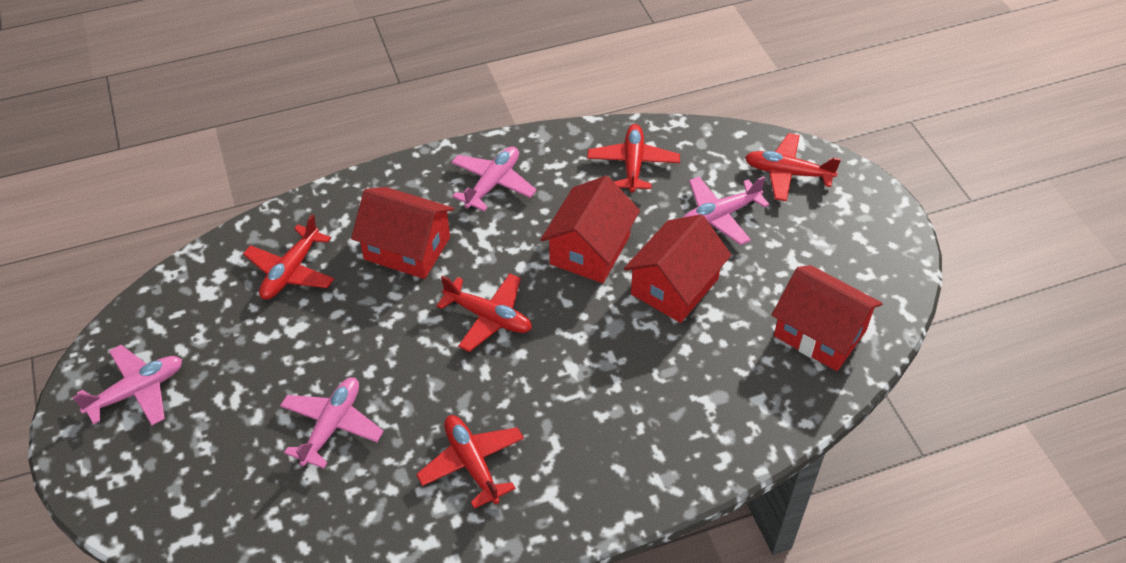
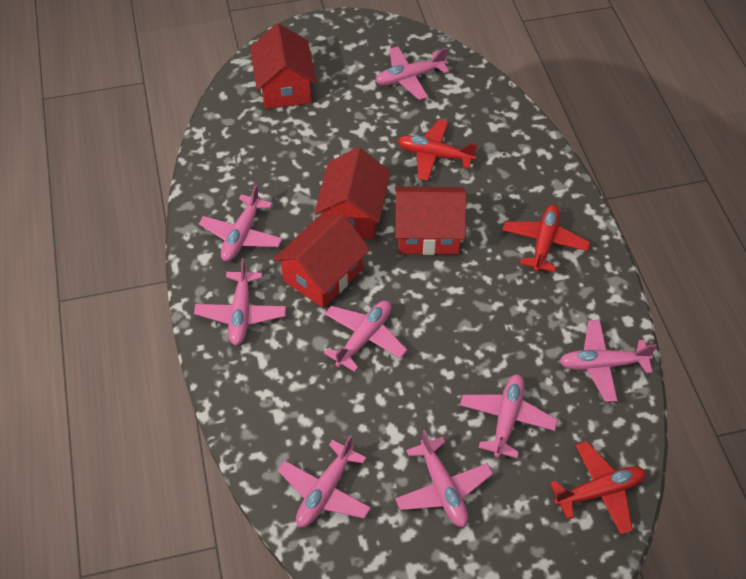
pink plane: [72,345,182,426] [280,377,384,469] [451,146,537,212] [684,176,770,245] = 4 -> [194,258,286,345] [199,184,283,261] [278,436,371,527] [324,300,407,372] [375,46,449,100] [395,430,493,527] [460,374,558,458] [560,320,657,402] = 8
red plane: [243,214,334,299] [416,415,524,509] [436,273,532,352] [587,124,680,193] [745,133,841,201] = 5 -> [397,120,477,181] [503,205,590,272] [550,441,646,535] = 3

